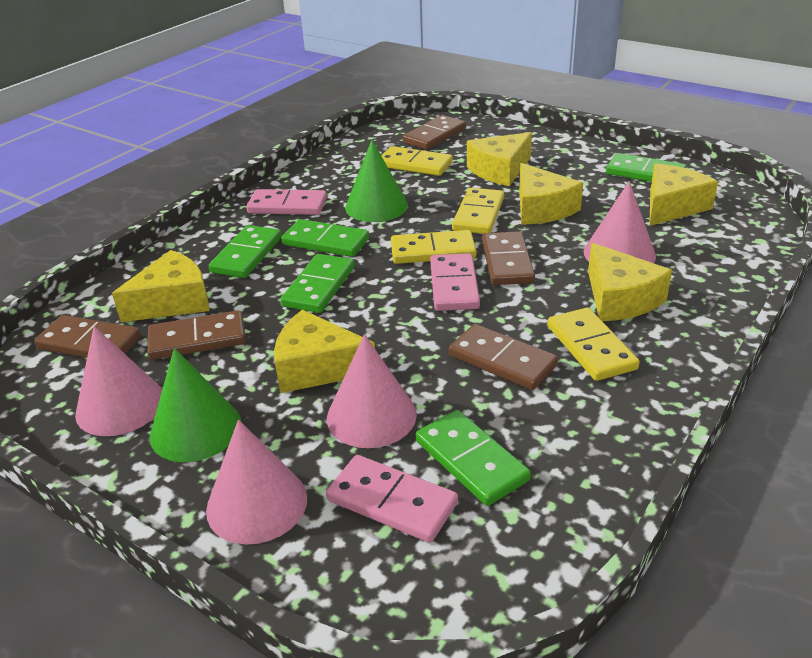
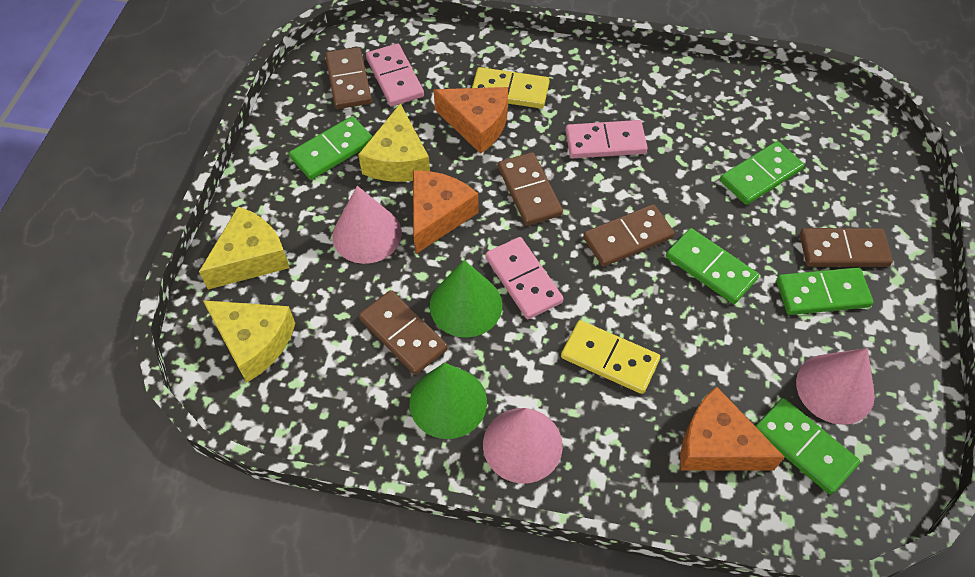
orange cheese: none = 0 -> [413,170,479,254] [433,87,508,154] [680,386,785,471] = 3
pink cone: [75,326,162,436] [206,420,307,545] [327,334,417,448] [584,181,656,263] = 4 -> [332,186,402,264] [483,408,563,483] [796,348,875,425] = 3
yellow cheese: [112,250,210,322] [274,310,375,393] [467,132,532,186] [519,163,583,225] [588,243,672,321] [649,164,718,226] = 6 -> [199,206,290,289] [203,300,295,383] [358,103,430,182] = 3
yellow domino: [381,146,453,176] [391,230,477,264] [452,188,504,234] [548,308,640,381] = 4 -> [472,67,550,109] [561,320,660,394] = 2

